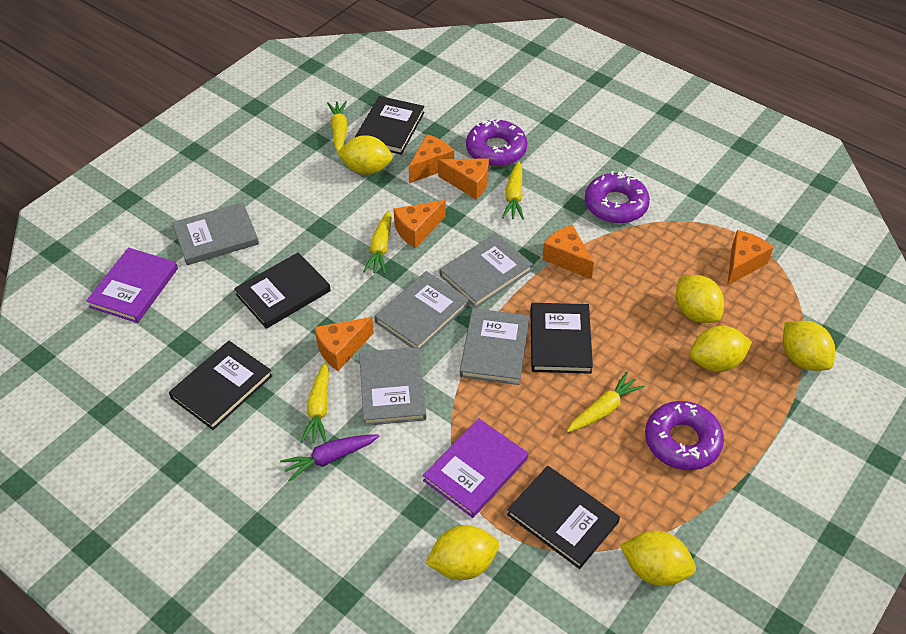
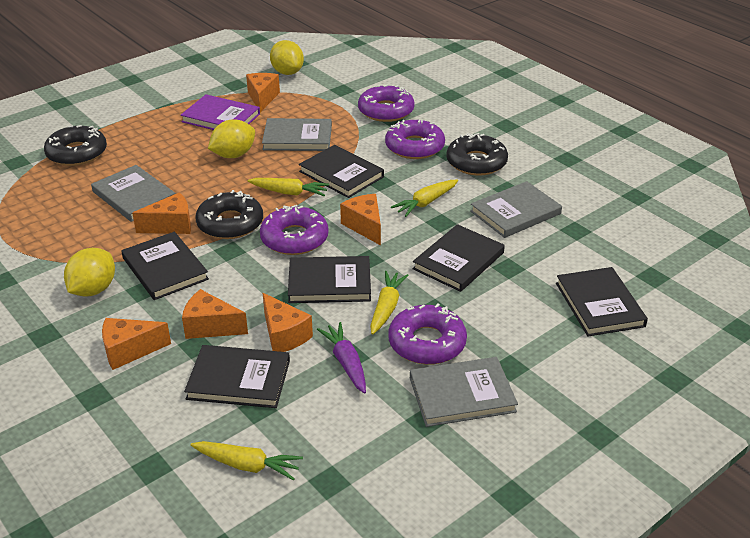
black book: [169,341,273,430] [234,252,331,329] [355,96,425,155] [507,466,620,569] [530,303,593,374] = 5 -> [121,232,209,300] [184,345,290,408] [288,256,371,303] [299,145,384,198] [413,224,505,292] [556,267,648,336] = 6
black donut: none = 0 -> [44,125,107,166] [195,190,263,239] [446,133,508,176] = 3
grey book: [172,202,259,265] [359,347,426,426] [374,271,469,351] [440,234,533,308] [460,308,529,385] = 5 -> [91,165,176,222] [262,118,332,151] [410,357,518,427] [470,181,562,238] = 4
purple book: [86,247,178,323] [423,418,528,518] = 2 -> [181,94,260,130] = 1
purple donut: [466,119,527,167] [585,171,650,223] [645,401,724,470] = 3 -> [260,205,329,255] [358,85,415,122] [385,120,445,159] [388,304,467,365] = 4
yellow carrot: [301,362,329,443] [327,101,348,152] [363,210,392,274] [502,161,524,220] [567,372,645,432] = 5 -> [191,441,303,481] [247,178,329,196] [370,271,409,335] [391,180,458,217] = 4
yellow lemon: [337,135,393,175] [425,525,499,580] [620,531,696,586] [676,275,724,323] [690,326,752,372] [783,321,835,371] = 6 -> [64,248,115,297] [208,120,255,158] [270,40,304,75] = 3

